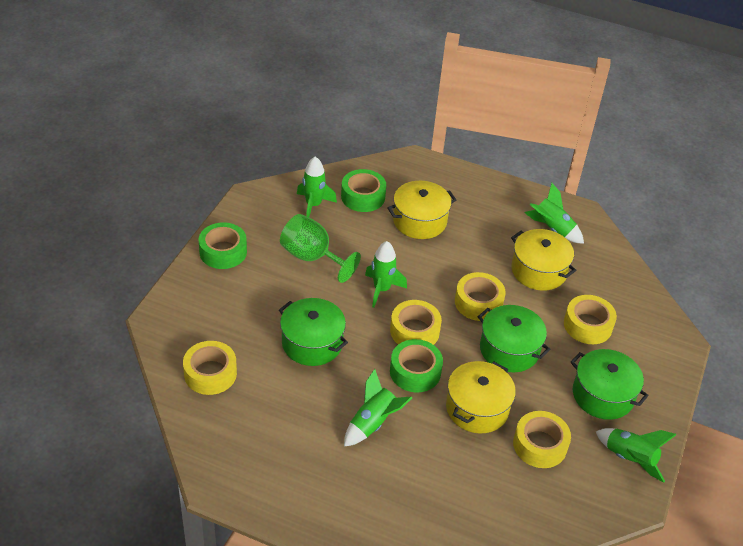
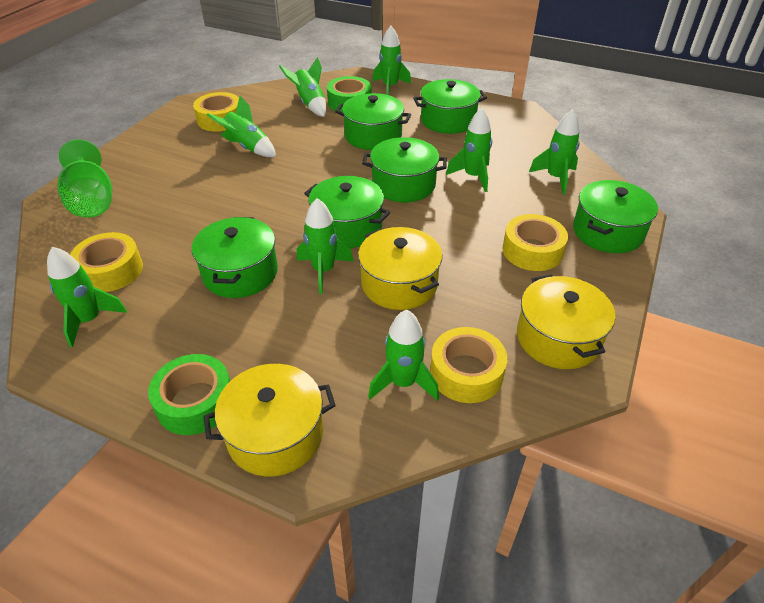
green pot: [279,298,348,366] [478,305,550,372] [570,349,649,420] = 3 -> [192,217,278,298] [304,176,390,248] [335,93,411,150] [362,137,447,202] [413,79,487,134] [573,180,658,253] = 6
green rocket: [297,157,337,217] [344,369,412,447] [365,241,407,308] [525,183,584,244] [596,428,676,483] = 5 -> [47,247,127,348] [207,96,276,157] [279,57,326,117] [297,198,354,294] [368,310,439,401] [372,26,411,95] [446,108,492,192] [529,109,580,195] = 8
green tape: [199,222,247,269] [341,169,386,212] [390,339,443,393] = 3 -> [148,354,230,435] [327,76,371,112] = 2
yellow tape: [183,341,237,395] [390,300,442,345] [455,272,506,321] [513,411,571,468] [564,295,617,344] = 5 -> [70,232,143,292] [193,92,239,132] [430,327,507,403] [502,214,568,271] = 4

